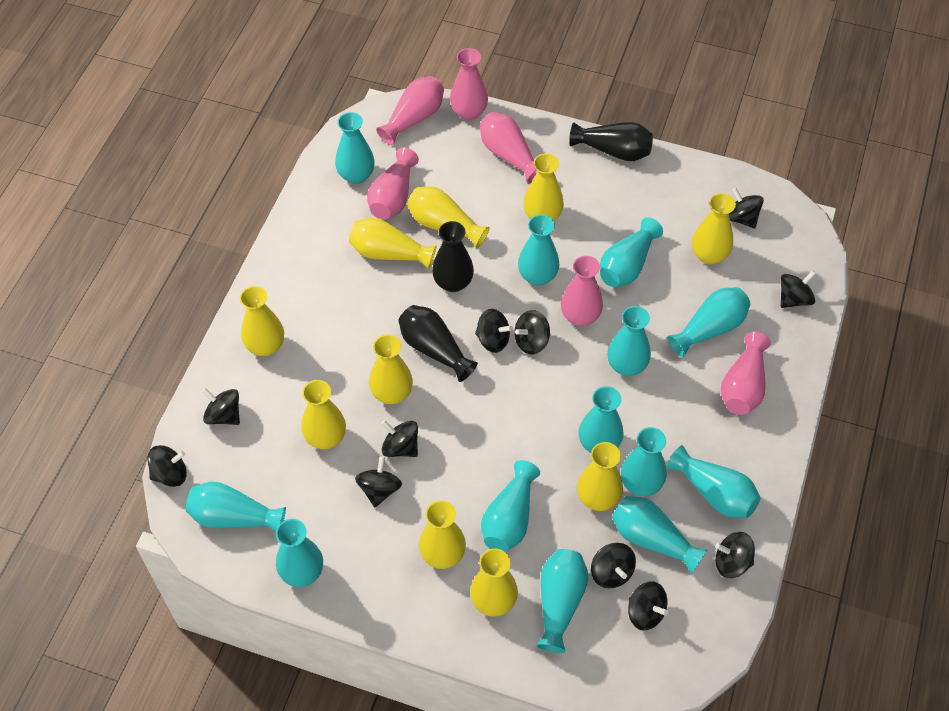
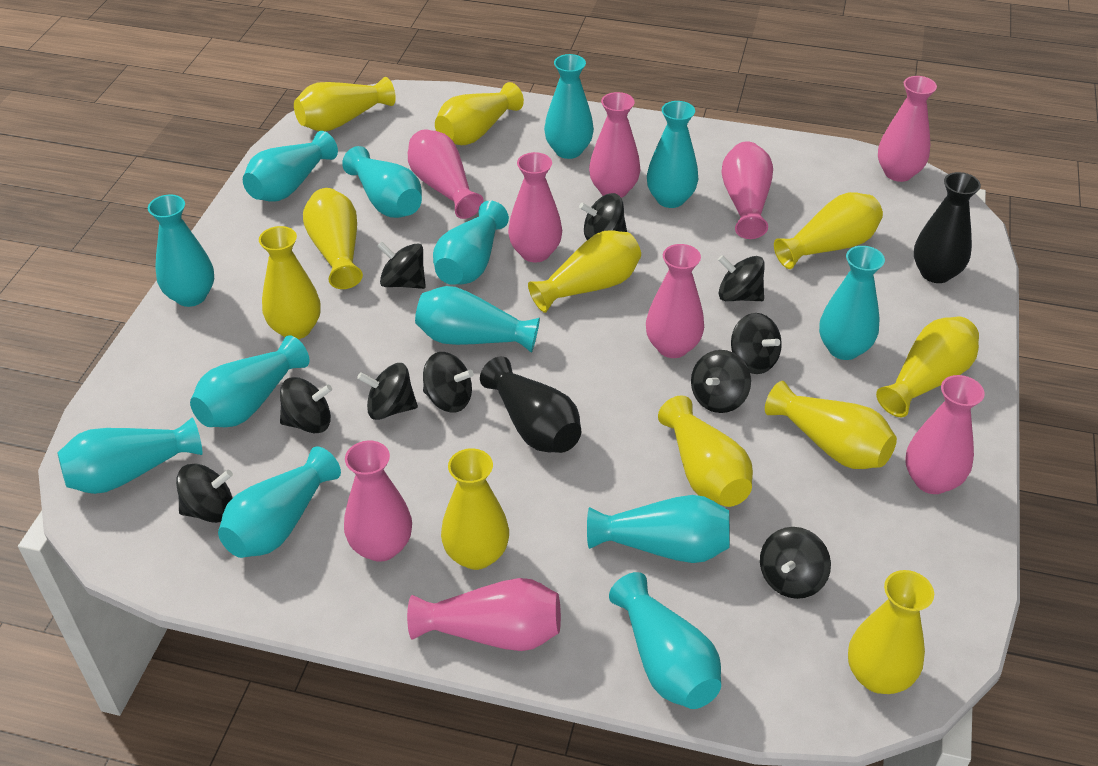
black spinning top: [147,445,187,487] [202,388,240,425] [355,456,402,507] [381,420,418,457] [475,309,513,353] [514,310,550,354] [591,543,636,588] [628,581,668,630] [715,532,755,578] [729,188,764,228] [781,271,816,308] = 11 -> [176,464,233,523] [280,377,332,433] [357,363,418,420] [377,241,426,289] [423,352,474,413] [579,193,627,240] [691,350,751,413] [718,255,765,301] [731,313,782,374] [760,527,831,599] = 10
black vase: [398,305,478,382] [432,221,474,292] [569,122,653,161] = 3 -> [480,356,581,453] [914,172,981,283] = 2
pink vase: [367,147,419,219] [376,76,444,145] [450,48,488,120] [480,112,538,184] [561,256,603,326] [721,332,771,415] = 6 -> [344,440,412,562] [407,578,561,651] [408,129,484,219] [508,152,562,262] [589,92,640,198] [646,244,704,358] [721,142,773,239] [878,76,937,182] [905,375,985,494] = 9
yellow vase: [240,286,284,356] [301,380,346,449] [349,218,437,269] [369,335,413,404] [407,186,490,249] [419,501,466,569] [470,548,518,617] [523,153,564,221] [577,442,623,511] [692,193,736,264] = 10 -> [259,226,321,339] [294,77,396,131] [303,188,363,289] [435,82,524,145] [441,448,509,570] [528,231,641,313] [658,395,753,507] [765,381,897,469] [774,192,883,269] [848,570,934,694] [876,316,979,417] = 11

